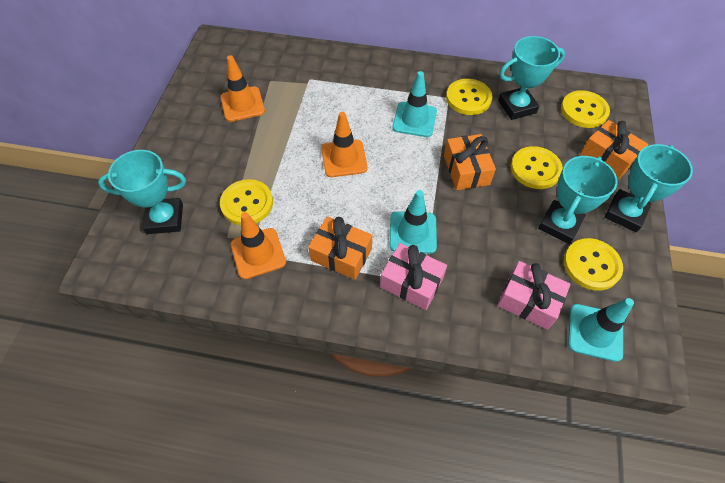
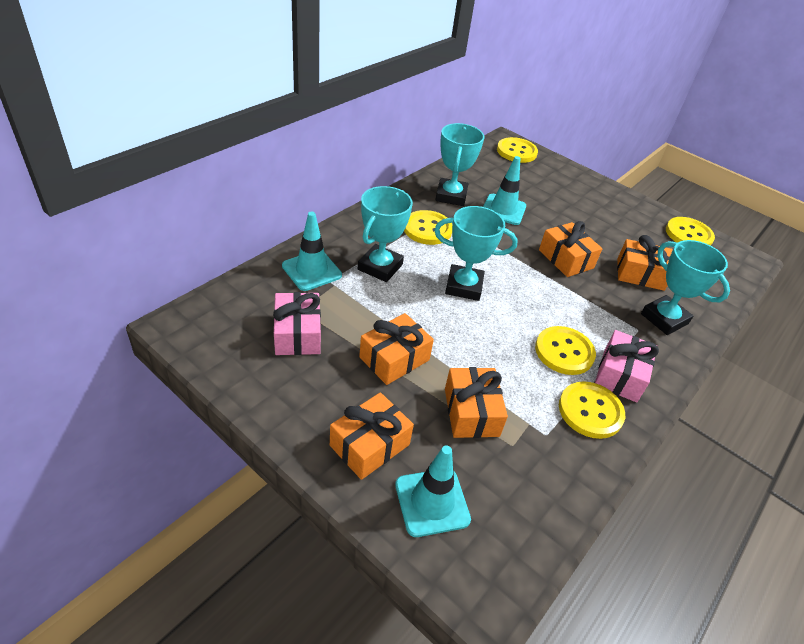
orange gift: [308,216,372,280] [444,134,496,190] [580,120,648,179] = 3 -> [330,392,414,480] [359,313,434,385] [445,367,508,438] [539,221,602,277] [617,235,673,291] = 5
orange traffic cone: [221,55,265,122] [231,212,286,279] [321,112,368,177] = 3 -> none = 0

